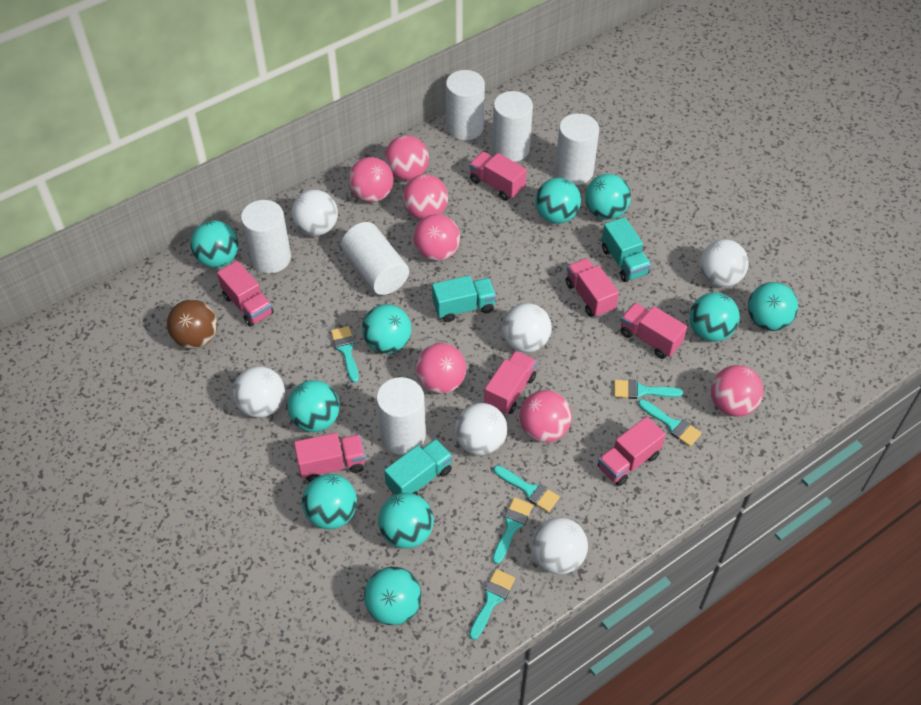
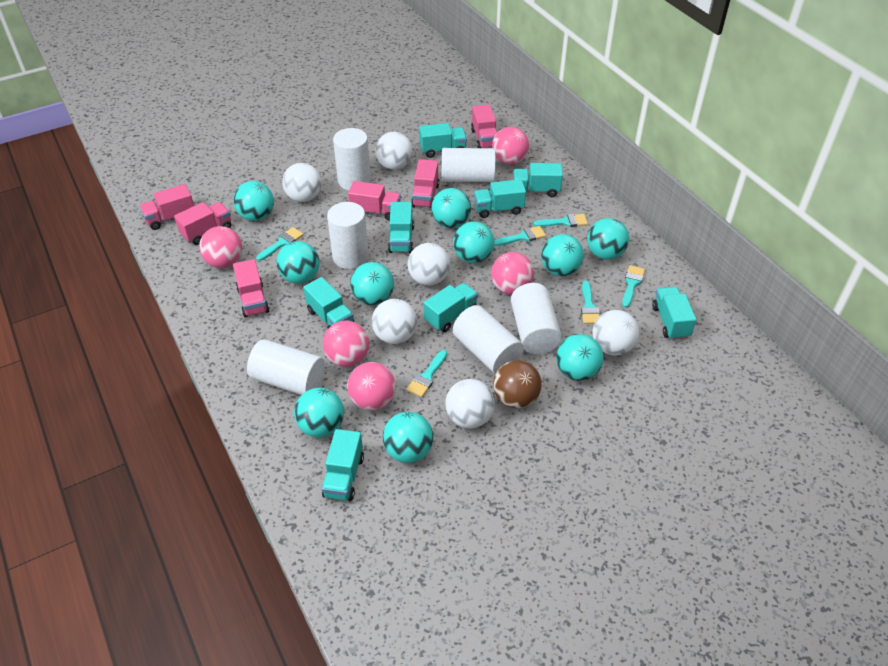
pink ball: [348,157,393,202] [385,135,429,180] [403,174,448,220] [413,214,460,261] [415,343,466,394] [519,390,572,443] [711,365,764,417] = 7 -> [199,226,242,268] [323,320,369,367] [347,362,396,410] [491,252,534,295] [492,127,529,164] = 5
pink truck: [217,261,274,327] [294,433,365,482] [469,152,527,201] [484,350,537,415] [566,258,619,318] [598,417,666,486] [621,303,687,359] = 7 -> [139,184,194,230] [174,202,231,245] [233,259,269,318] [348,181,401,221] [411,159,439,208] [471,104,497,148] = 6
turquoise truck: [384,439,453,495] [432,276,496,322] [602,217,651,282] = 3 -> [303,277,354,328] [322,429,364,501] [388,202,414,253] [419,123,467,158] [423,283,478,332] [474,179,526,218] [513,163,563,197] [652,287,696,340] = 8

